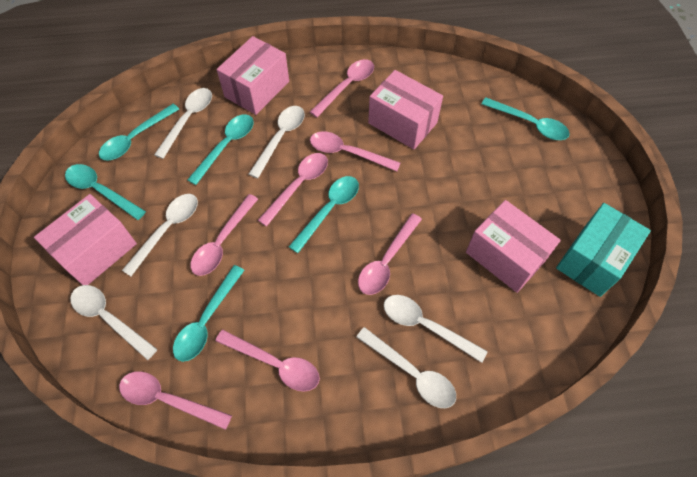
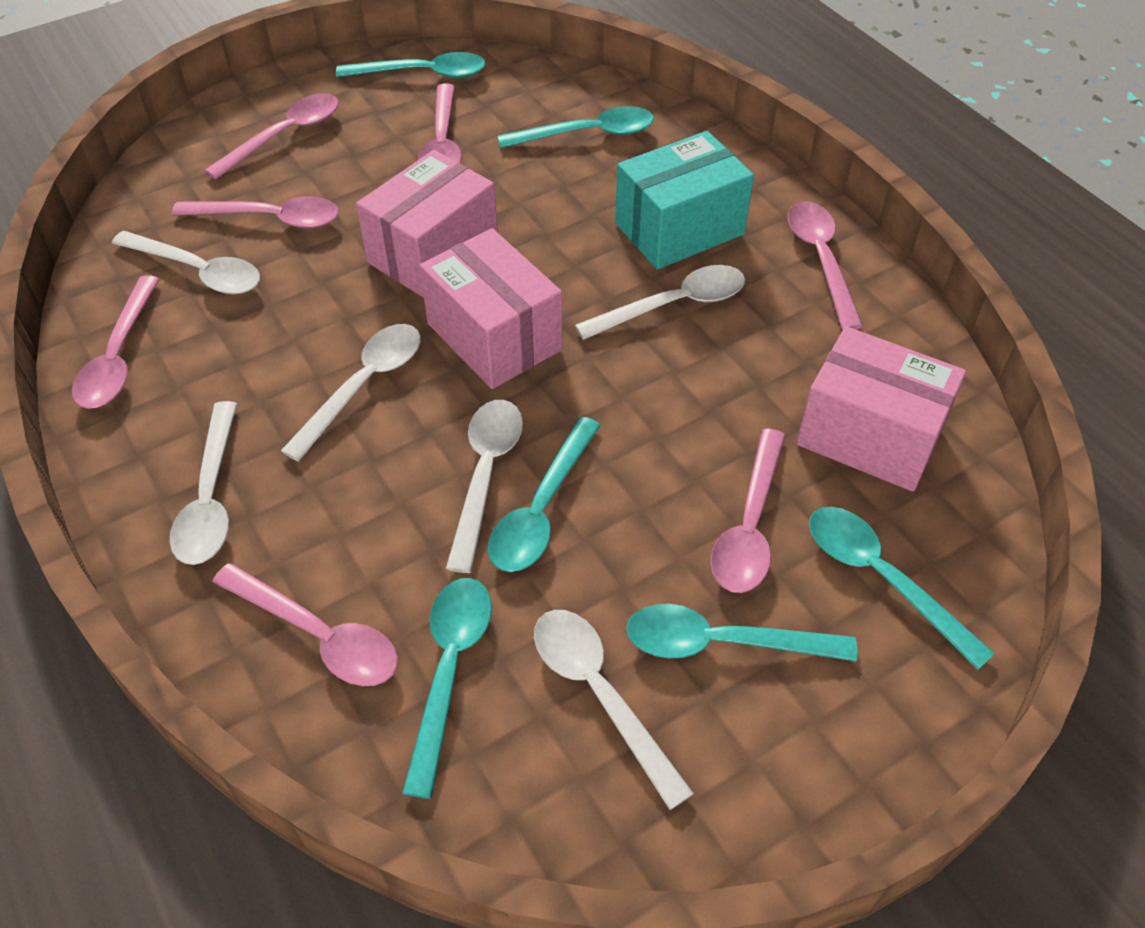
pink box: [34,194,137,285] [217,36,289,115] [368,70,443,149] [466,200,561,293] = 4 -> [356,150,498,298] [419,228,563,389] [796,326,966,492] = 3

